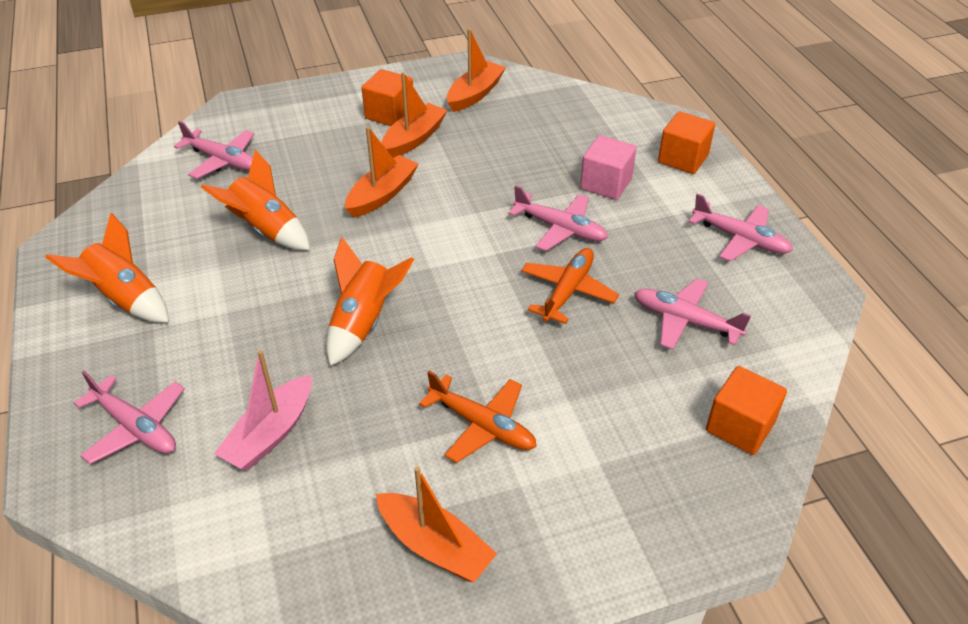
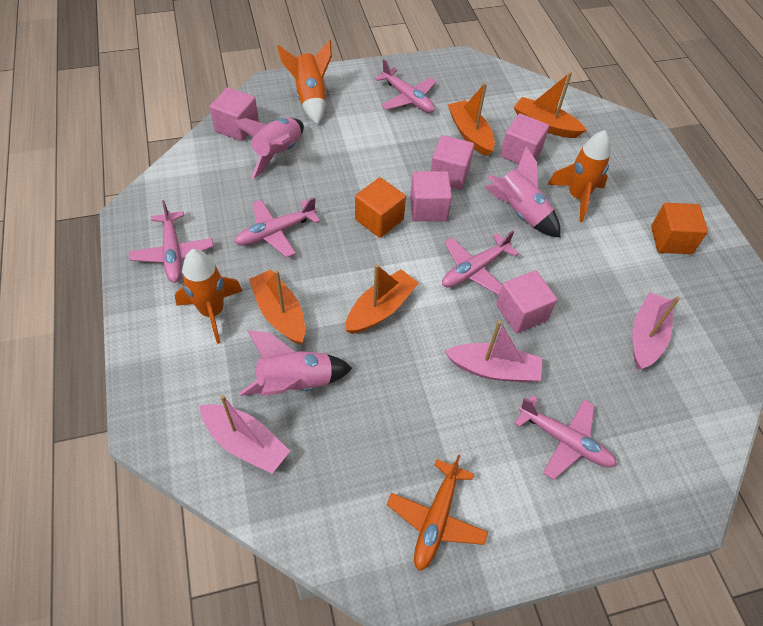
orange cube: [362,69,413,126] [658,111,715,174] [706,366,787,455] = 3 -> [355,177,406,238] [651,203,708,254] = 2
orange plane: [419,371,537,463] [521,248,619,324] = 2 -> [387,455,488,571] = 1
pink boat: [214,350,312,470] = 1 -> [199,395,290,474] [444,320,542,383] [632,292,680,370] = 3
pink cube: [580,135,637,200] = 1 -> [210,87,259,141] [410,171,452,221] [431,135,474,190] [496,270,557,333] [500,113,549,164] = 5
pink rocket: none = 0 -> [232,118,304,179] [239,330,352,396] [484,146,561,238] = 3

